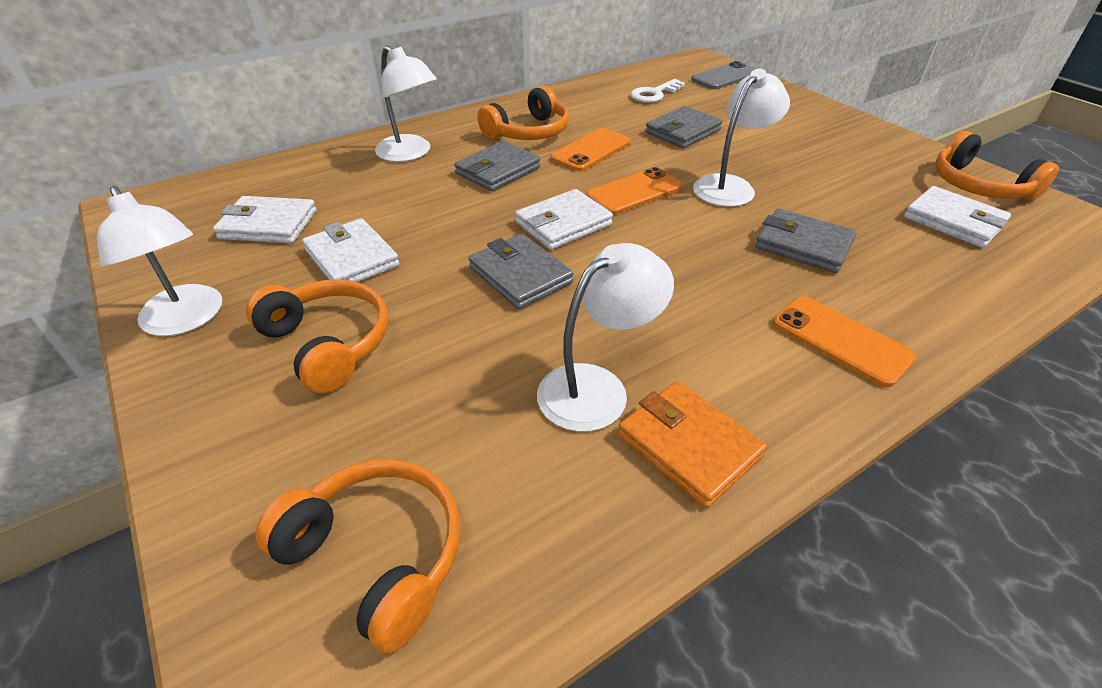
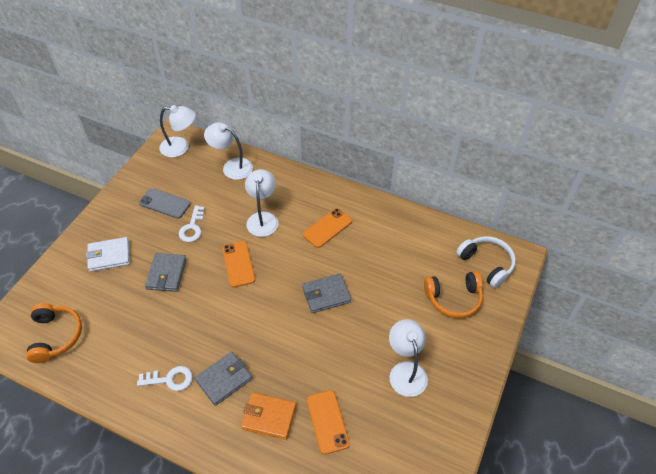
grey wallet: [454,141,540,191] [468,234,573,309] [645,106,723,148] [755,208,857,273] = 4 -> [145,253,187,292] [195,352,252,406] [302,274,351,313] = 3
orange headphones: [246,279,389,393] [255,459,460,653] [477,86,569,140] [935,131,1059,201] = 4 -> [26,303,82,363] [424,271,483,318] = 2
white headphones: none = 0 -> [456,236,516,288] = 1
white key: [631,79,685,103] = 1 -> [137,366,193,391] [179,205,205,242] = 2
white wallet: [213,196,316,243] [302,218,400,282] [515,189,613,250] [904,186,1011,248] = 4 -> [86,237,130,272] = 1

